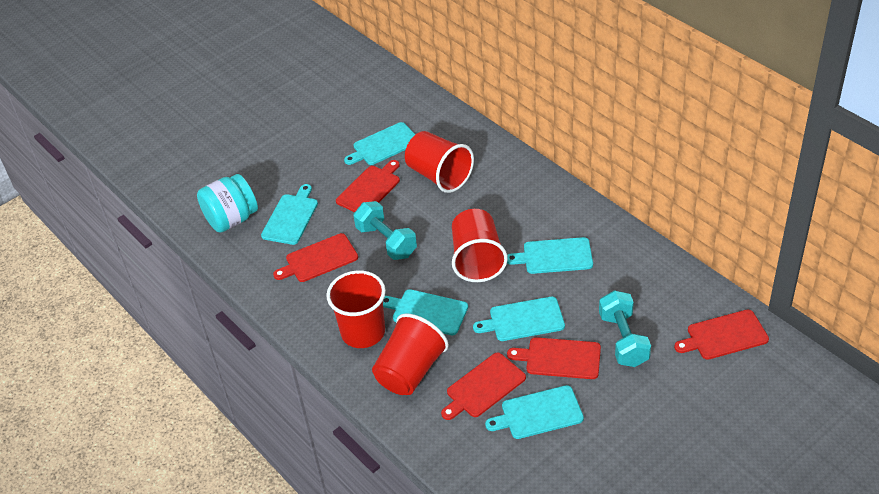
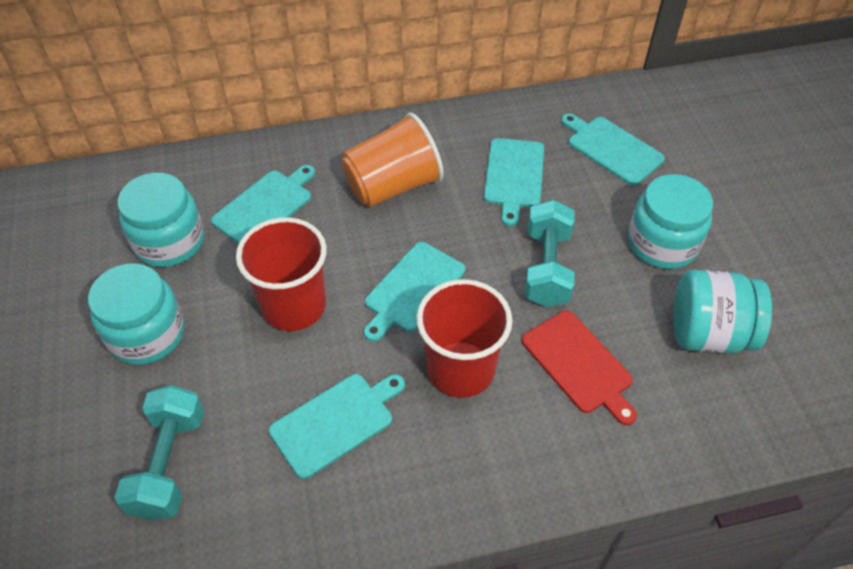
orange cup: none = 0 -> [341,113,444,207] = 1
red cup: [326,270,386,348] [372,313,449,395] [405,131,474,193] [452,209,508,282] = 4 -> [236,217,327,331] [416,279,513,398] = 2
red cutting board: [273,233,358,282] [336,160,400,212] [441,353,526,420] [507,337,601,379] [674,310,769,360] = 5 -> [522,311,637,425] = 1
turquoise cutting board: [261,184,318,245] [344,122,415,165] [383,289,468,335] [473,297,565,341] [485,385,584,439] [507,237,593,274] = 6 -> [211,165,315,244] [269,374,405,479] [364,242,466,342] [484,138,544,226] [561,114,665,186] = 5
turquoise jar: [197,174,258,233] = 1 -> [88,263,184,365] [117,173,204,267] [628,174,713,269] [673,270,772,354] = 4

